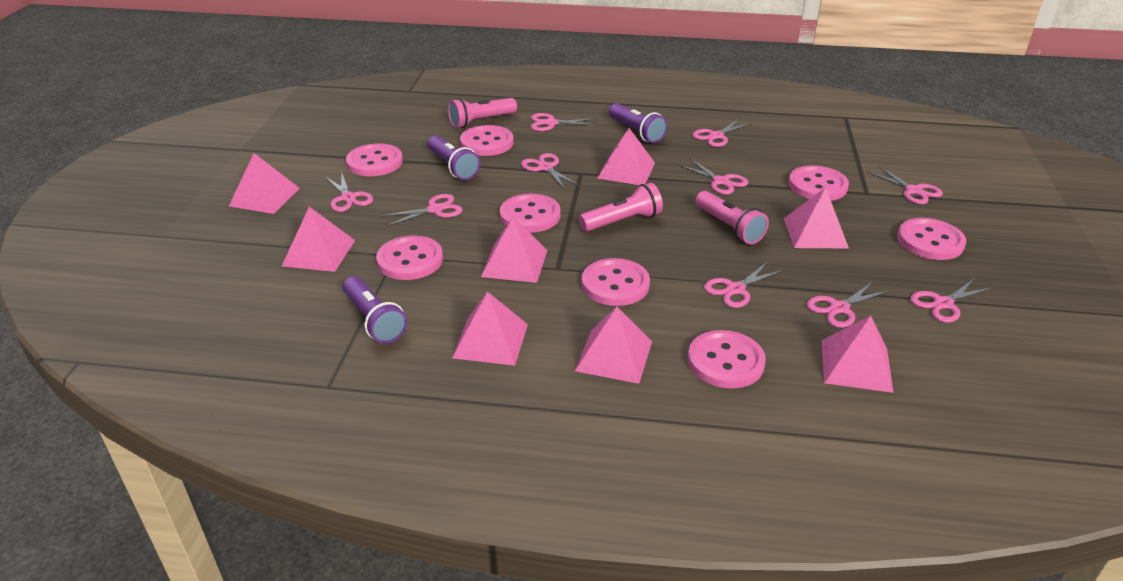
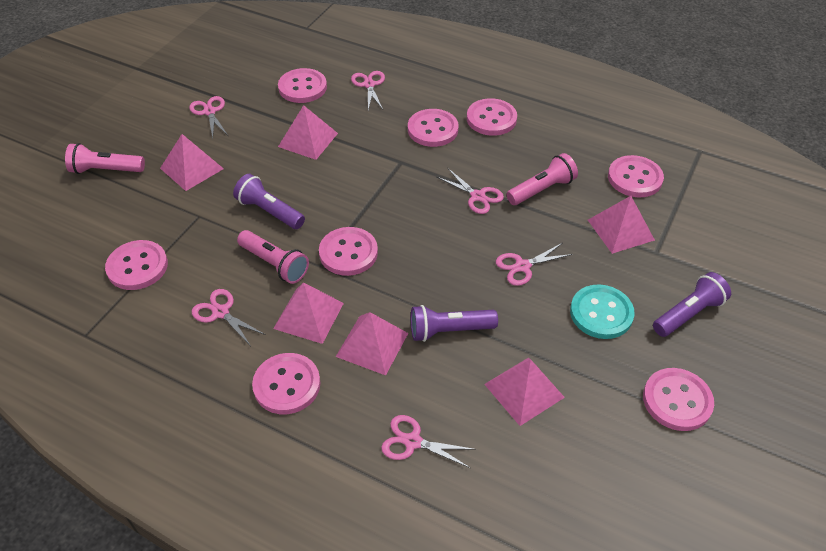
pink pyramid: [229,153,300,214] [282,207,355,272] [452,291,528,366] [481,217,547,283] [575,306,652,384] [598,128,655,185] [784,187,849,248] [822,316,894,393] = 8 -> [160,134,224,191] [273,283,344,344] [278,105,338,160] [336,312,408,375] [484,358,565,426] [588,196,655,254] = 6
pink scissors: [325,171,373,212] [381,194,463,227] [521,153,580,190] [531,113,596,131] [678,159,749,195] [692,119,752,147] [704,262,784,308] [807,281,890,328] [866,165,943,204] [910,278,993,323] = 10 -> [189,96,228,138] [192,289,266,345] [351,71,385,110] [381,415,476,468] [437,168,504,214] [496,243,573,286] = 6
turquoise button: none = 0 -> [570,284,635,339] = 1

